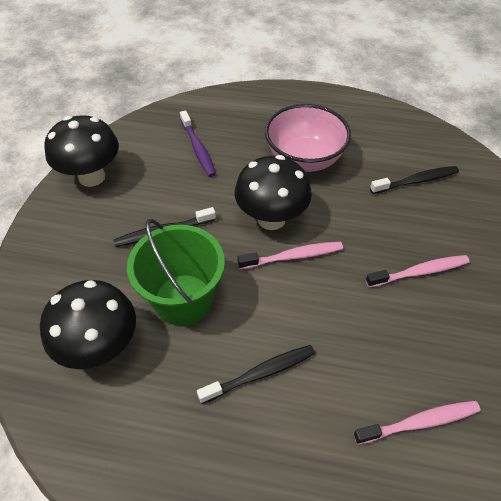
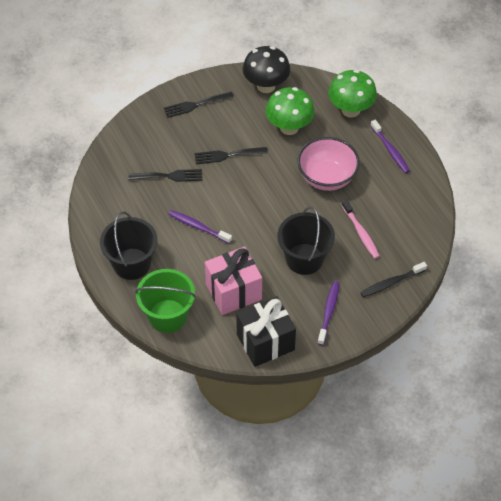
black bucket: none = 0 -> [100,212,158,280] [278,207,335,275] = 2
black fork: none = 0 -> [128,169,202,182] [164,92,234,118] [194,147,268,164] = 3
black gift: none = 0 -> [236,296,296,367] = 1
black mushroom: [40,280,136,369] [44,115,119,187] [235,155,312,230] = 3 -> [243,46,290,93] = 1
black toothbrush: [113,207,216,247] [197,345,315,404] [370,166,459,194] = 3 -> [360,262,427,297] = 1
green mushroom: none = 0 -> [265,87,315,135] [328,70,377,118] = 2
pink gift: none = 0 -> [205,247,262,315] = 1
pink toothbrush: [237,242,343,269] [353,401,481,445] [366,255,470,288] = 3 -> [342,200,380,259] = 1
purple toothbrush: [180,110,216,177] = 1 -> [168,210,232,244] [317,281,339,345] [371,120,410,173] = 3

